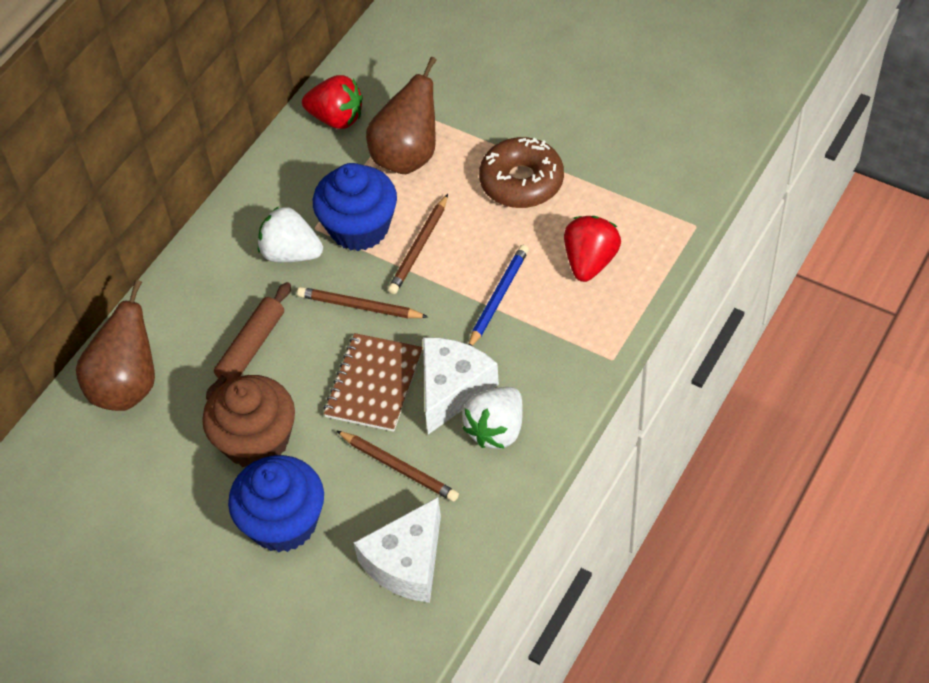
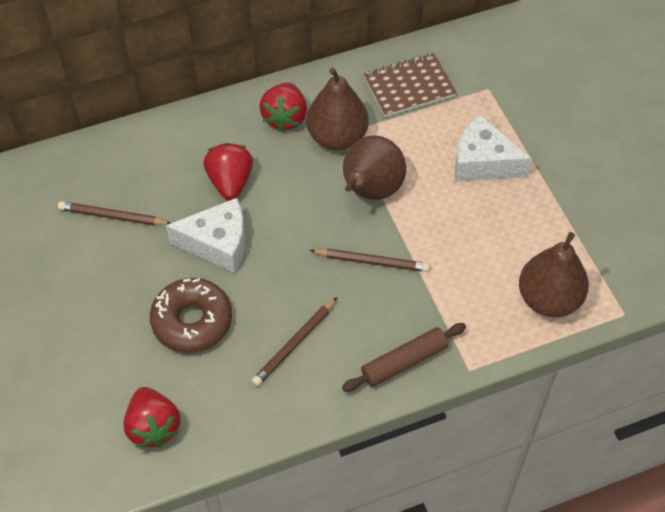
blue cupcake: [228,455,324,552] [313,163,397,251] = 2 -> none = 0
blue pencil: [468,245,529,346] = 1 -> none = 0
brown cupcake: [202,375,295,467] = 1 -> none = 0
brown pear: [76,280,155,411] [366,57,437,174] = 2 -> [307,68,369,150] [343,135,406,200] [519,232,589,317] = 3
red strawberry: [302,75,363,129] [564,216,621,282] = 2 -> [123,387,181,447] [203,143,253,201] [259,83,307,132] = 3
white strawberry: [258,206,323,263] [463,387,523,449] = 2 -> none = 0

